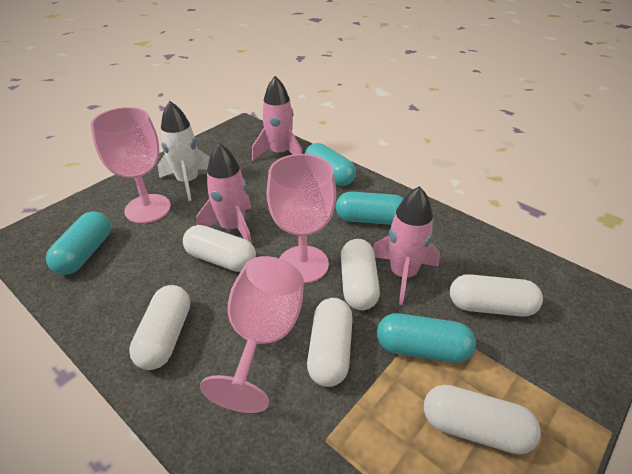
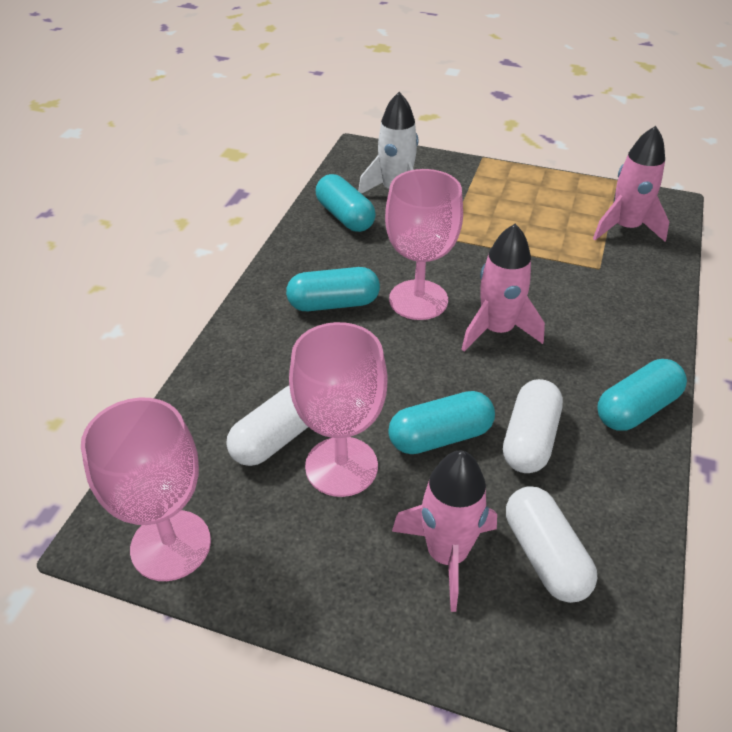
white capsule: [129,285,190,370] [183,225,256,272] [307,298,353,387] [341,239,380,310] [424,385,541,455] [450,274,543,317] = 6 -> [226,386,308,466] [503,379,563,473] [506,486,597,603] = 3

